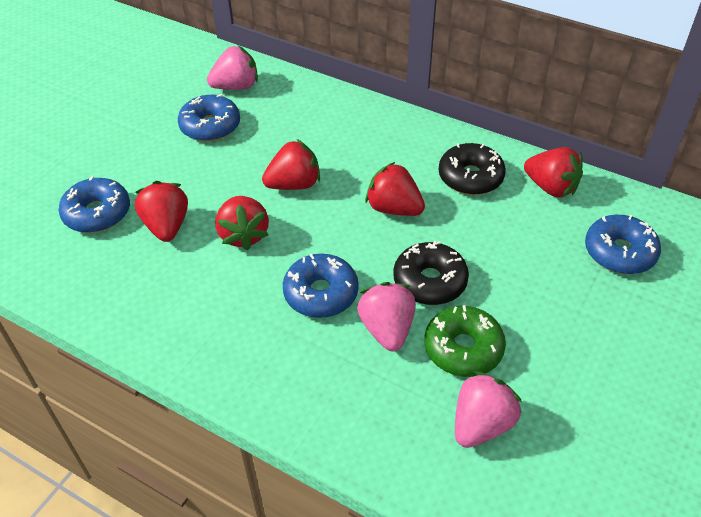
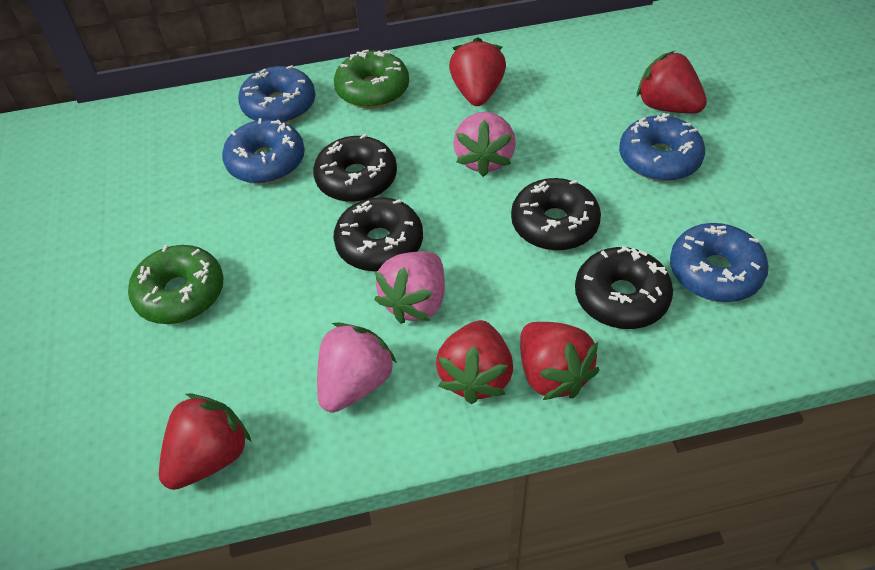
black donut: [394,241,469,305] [439,143,506,195] = 2 -> [313,134,397,202] [333,197,423,272] [511,178,601,251] [575,246,673,329] = 4
green donut: [424,305,506,377] = 1 -> [128,245,224,324] [334,50,409,108] = 2

